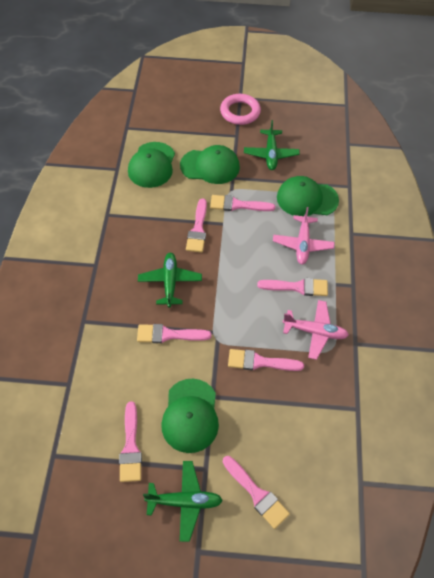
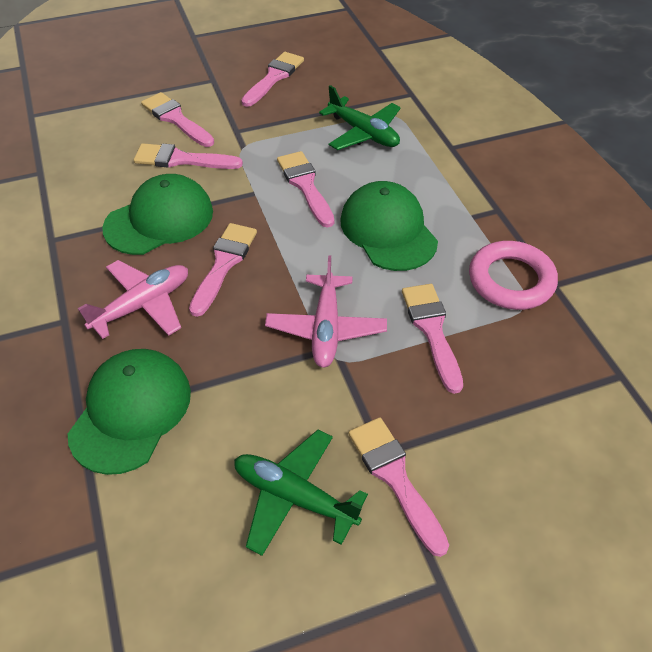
green cap: [128,142,175,188] [161,379,219,453] [180,145,240,184] [277,176,339,216] = 4 -> [68,349,191,475] [102,174,213,255] [340,181,438,271] = 3
green plane: [138,253,202,307] [143,461,223,542] [244,120,300,170] = 3 -> [234,430,368,556] [319,85,401,150] = 2

